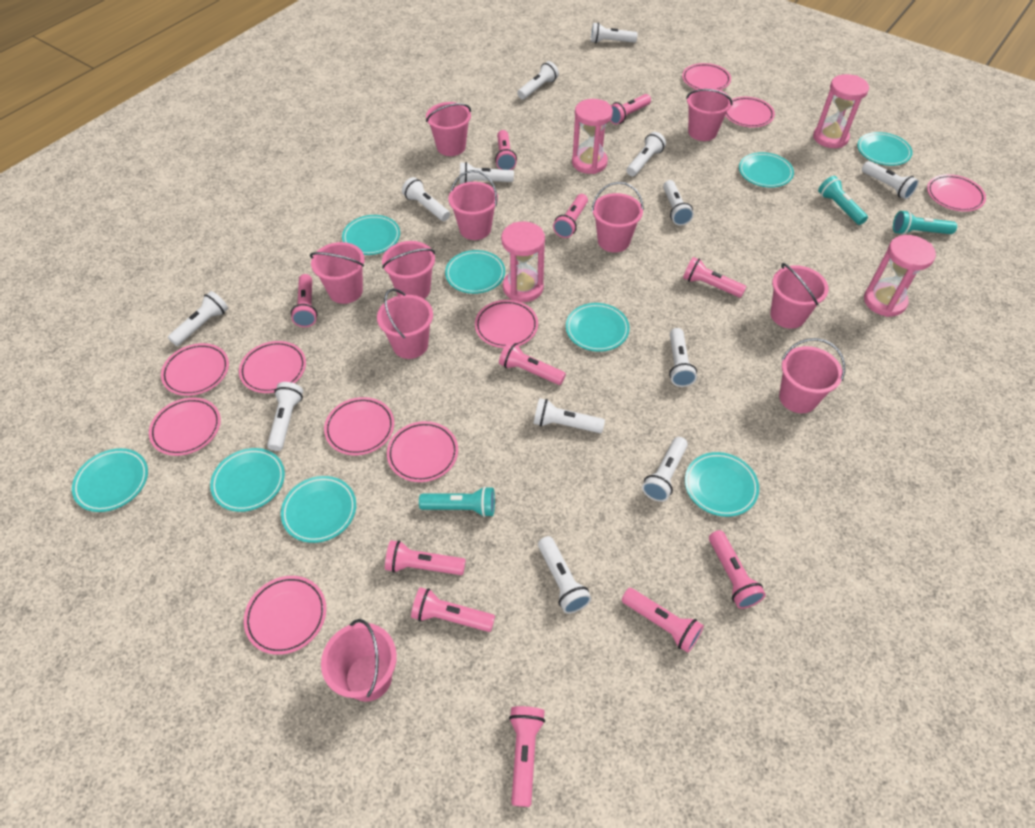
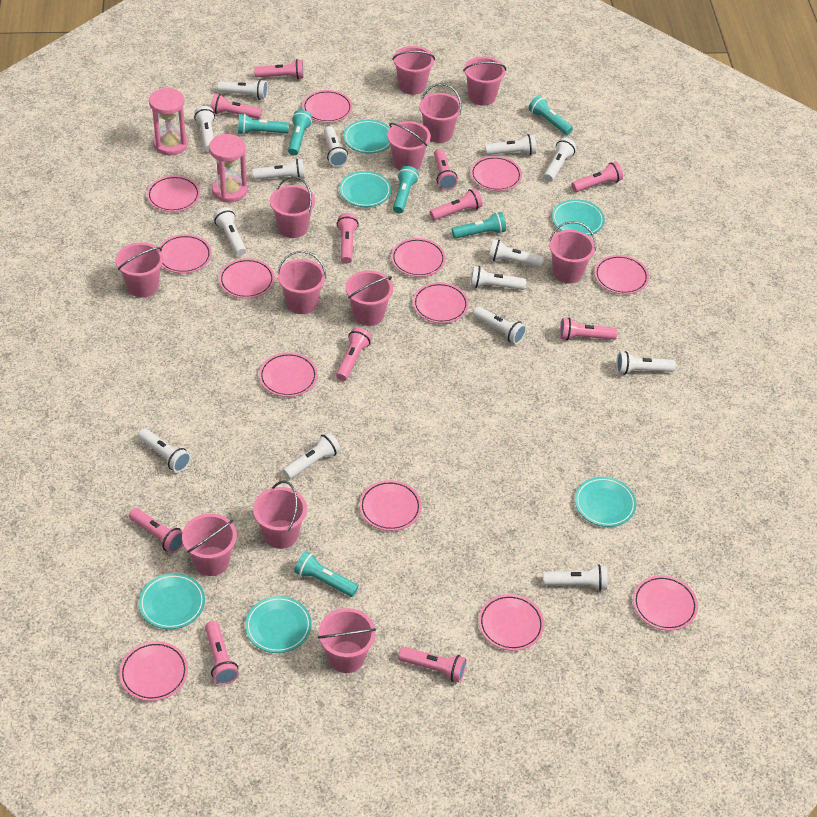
pink bucket: [310,242,365,304] [321,619,397,702] [377,288,433,359] [382,241,435,299] [426,102,471,156] [449,170,498,240] [591,182,644,253] [686,88,733,141] [770,263,829,329] [779,338,845,413] = 10 -> [116,242,163,298] [182,513,237,576] [253,481,307,549] [270,176,315,238] [277,251,326,314] [318,608,376,673] [346,270,393,326] [387,121,431,170] [392,46,435,95] [419,83,462,143] [463,57,506,106] [549,221,596,284] = 12
pink hourglass: [501,221,545,302] [572,99,613,174] [813,74,869,148] [864,235,936,317] = 4 -> [149,88,188,155] [209,134,247,202] = 2
pink plate: [149,398,221,456] [161,343,229,396] [239,341,306,393] [244,576,326,655] [324,397,394,455] [387,421,458,482] [475,300,538,348] [682,63,731,90] [725,97,775,127] [927,174,986,212] = 10 -> [119,641,188,701] [147,175,200,212] [159,234,212,274] [219,258,275,298] [259,352,318,397] [302,90,352,123] [359,480,422,531] [391,238,446,277] [413,282,469,323] [470,156,522,191] [479,594,544,651] [594,255,649,294] [633,575,698,631] = 13
turquoise flashlight: [419,486,495,517] [818,176,868,225] [893,210,957,235] = 3 -> [238,114,289,135] [288,110,312,156] [294,551,358,597] [393,166,419,214] [452,212,506,239] [528,95,573,135] = 6
turquoise plate: [72,448,148,512] [210,448,285,512] [281,476,356,543] [342,215,400,255] [445,250,505,294] [566,303,630,352] [685,452,759,517] [739,152,794,188] [857,132,913,166] = 9 -> [139,573,205,629] [245,596,312,653] [339,171,391,207] [343,120,390,153] [552,199,605,236] [575,477,636,527] = 6
white flashlight: [168,291,228,346] [267,382,303,451] [402,177,450,221] [460,162,514,184] [517,61,559,99] [533,398,605,433] [538,536,591,614] [591,22,638,43] [627,132,666,176] [642,437,688,502] [663,180,694,226] [669,328,697,387] [862,161,919,199] = 13 -> [138,428,191,472] [194,106,215,152] [213,207,246,256] [217,79,268,100] [252,159,305,180] [283,432,341,479] [324,126,348,167] [470,266,526,290] [473,307,526,344] [485,134,536,155] [488,239,544,268] [543,564,607,591] [544,138,576,182] [616,351,676,375] = 14

